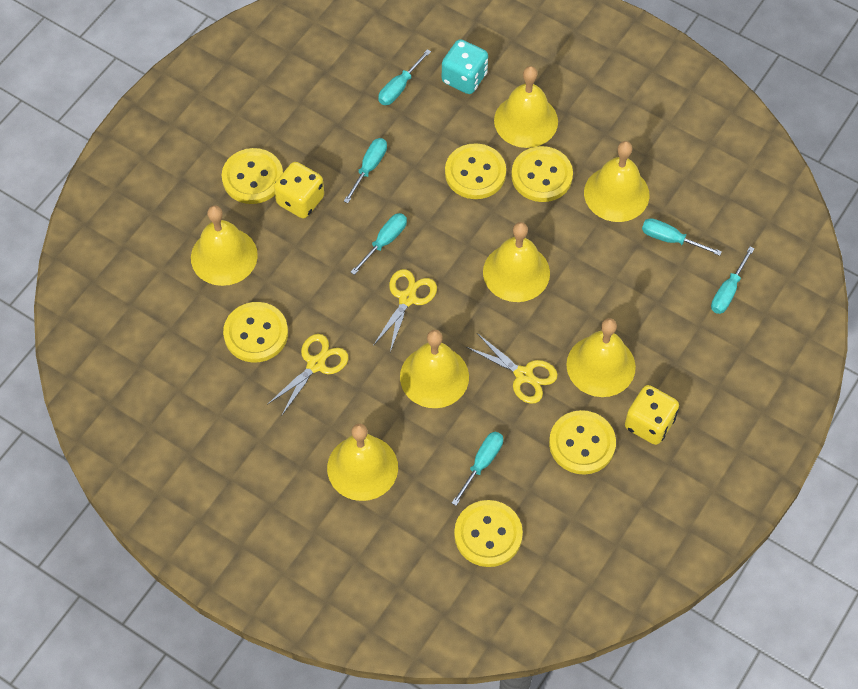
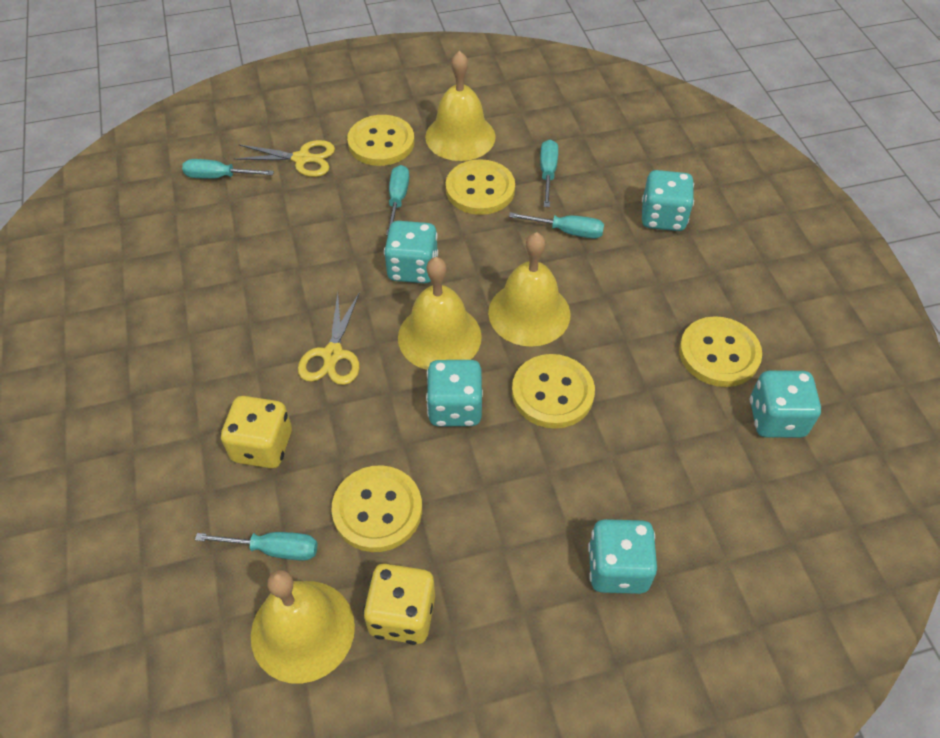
turquoise dice: [442,39,488,94] = 1 -> [384,221,438,283] [426,360,483,426] [588,519,657,594] [642,170,694,231] [750,371,821,438] = 5
turquoise screwdriver: [344,138,387,203] [351,213,407,275] [378,49,431,105] [452,432,503,506] [642,218,722,256] [711,247,754,314] = 6 -> [182,159,274,179] [195,532,318,561] [386,165,409,236] [509,212,604,239] [540,140,558,207] = 5
yellow bell: [191,205,258,286] [327,424,398,501] [400,330,469,408] [483,222,550,302] [494,66,558,148] [566,318,636,397] [584,141,650,222] = 7 -> [251,570,355,684] [398,257,482,370] [425,51,496,161] [488,232,570,347] = 4
yellow button: [222,148,283,204] [223,302,288,362] [445,143,506,199] [454,500,523,567] [511,146,573,202] [549,410,616,475] = 6 -> [331,465,422,552] [347,115,414,166] [446,159,515,215] [512,354,595,429] [679,316,762,387] = 5
yellow scissors: [267,334,348,415] [373,269,437,352] [466,333,558,404] = 3 -> [234,140,335,177] [298,294,360,385] = 2

